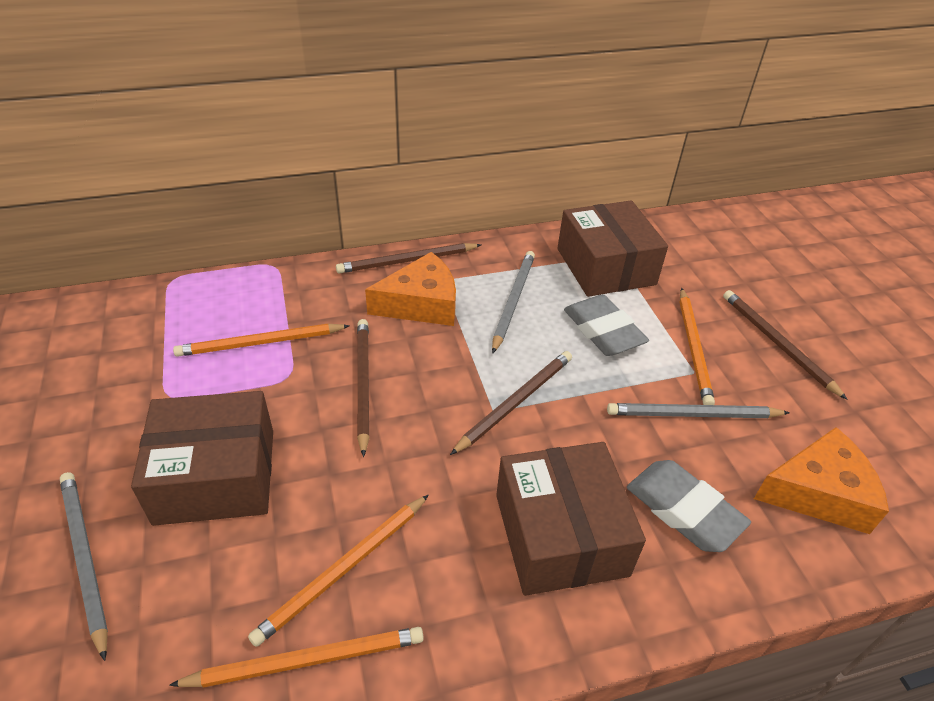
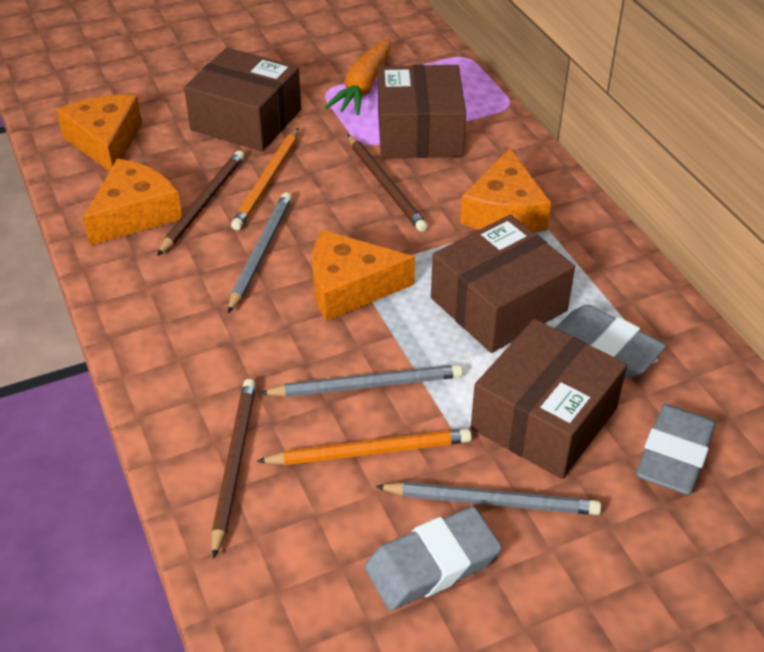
brown box: [131,391,273,526] [496,442,646,596] [558,201,668,297] = 3 -> [184,47,301,152] [378,65,466,159] [431,215,575,353] [471,319,627,479] = 4
brown pencil: [336,243,481,273] [357,319,370,457] [450,351,572,455] [723,290,848,400] = 4 -> [157,150,245,256] [212,379,256,558] [348,135,428,232] = 3
grey eraser: [564,295,649,356] [627,460,751,552] = 2 -> [365,506,502,610] [555,305,666,378] [636,404,716,495] = 3
orange carrot: none = 0 -> [325,38,391,115] = 1
orange cheese: [365,252,456,326] [754,427,889,534] = 2 -> [56,95,142,171] [83,159,182,245] [312,230,415,321] [460,148,551,233] = 4
orange pencil: [169,627,424,688] [173,324,350,357] [248,495,429,647] [679,288,715,405] = 4 -> [231,128,299,230] [257,429,472,465] = 2

